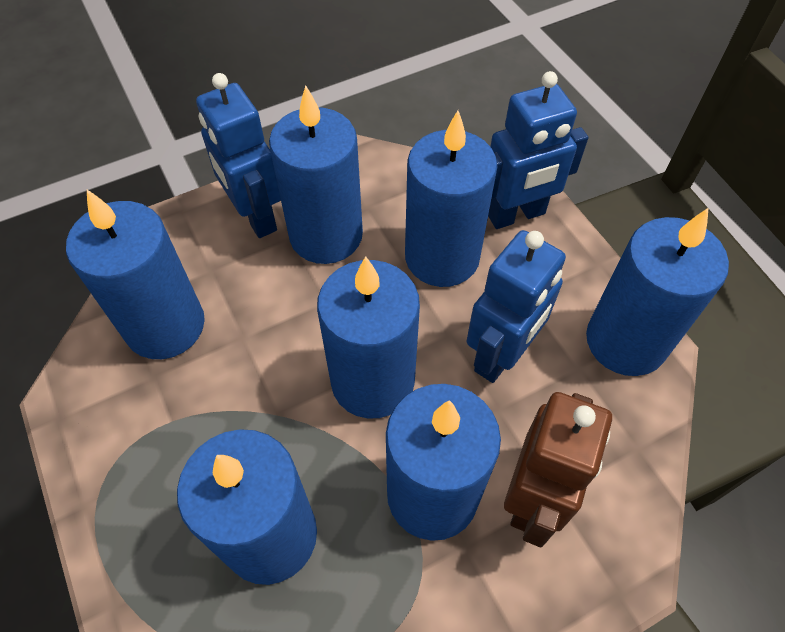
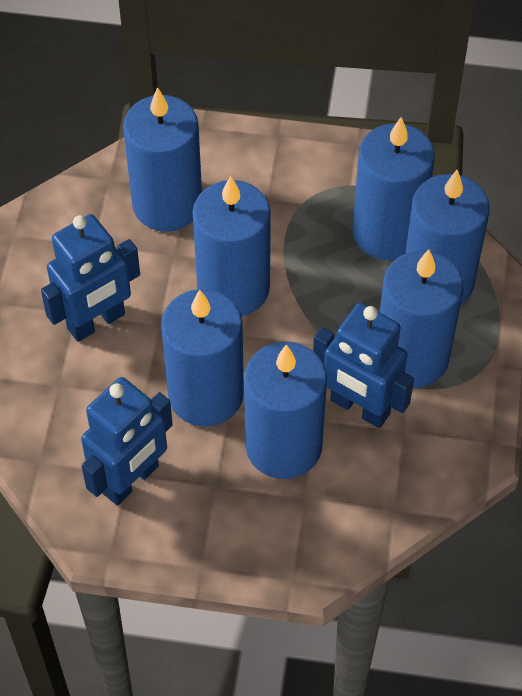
brown robot: [504,392,612,547] = 1 -> none = 0

